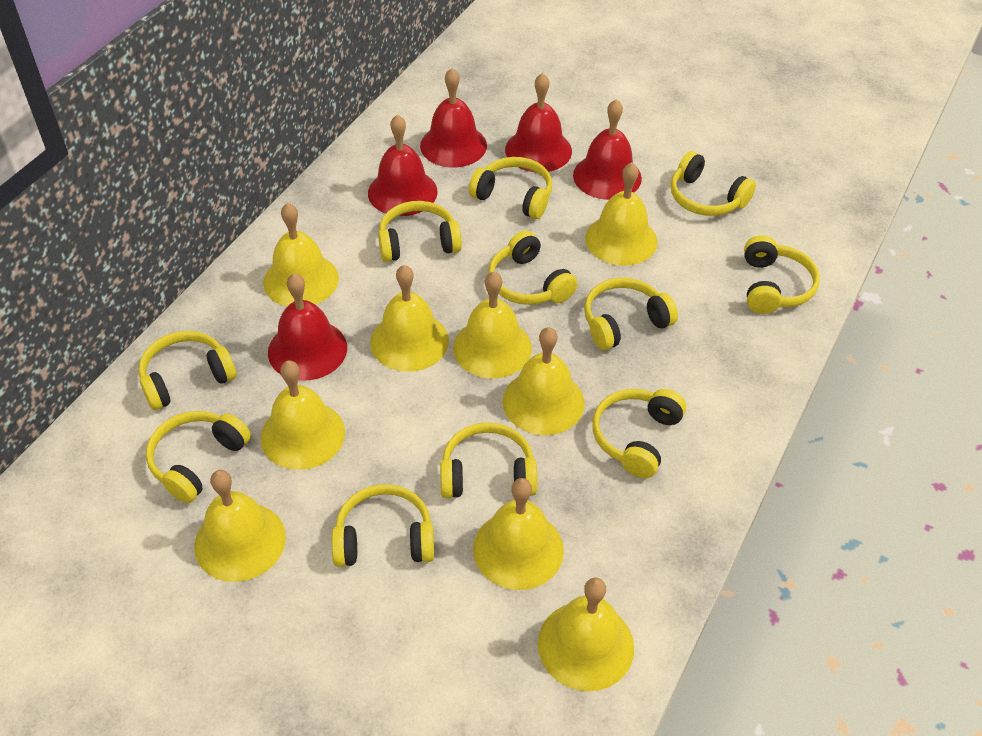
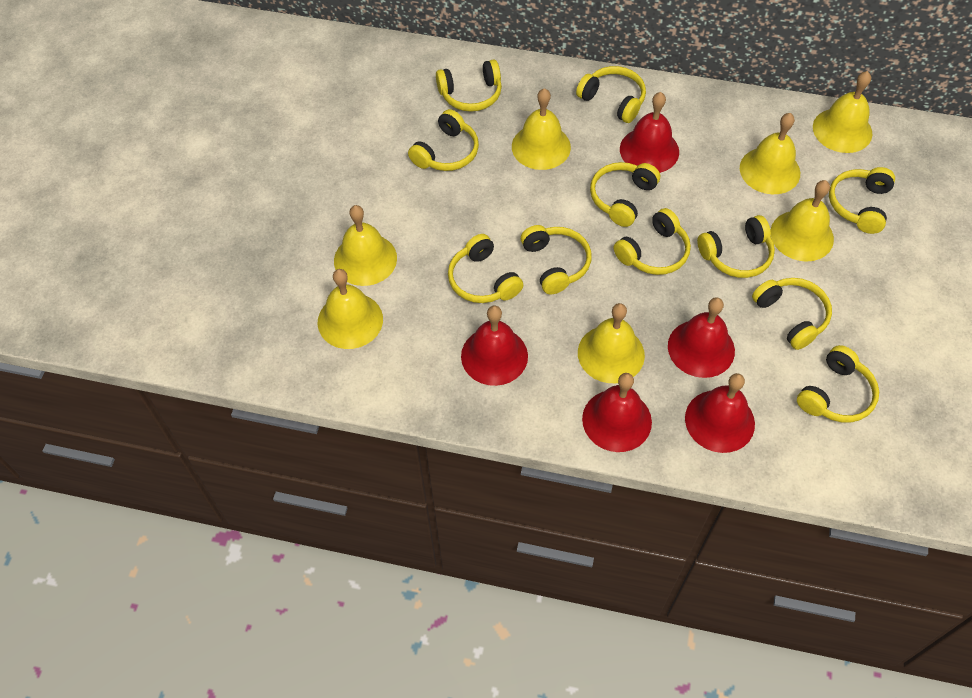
yellow bell: [194,470,286,582] [260,360,345,470] [263,203,339,307] [370,265,449,372] [453,271,532,379] [473,478,564,590] [503,327,585,435] [538,577,634,691] [585,162,658,266] = 9 -> [318,269,383,349] [334,205,397,286] [512,88,571,170] [578,303,645,383] [740,113,800,194] [770,180,834,262] [813,71,872,153] = 7

